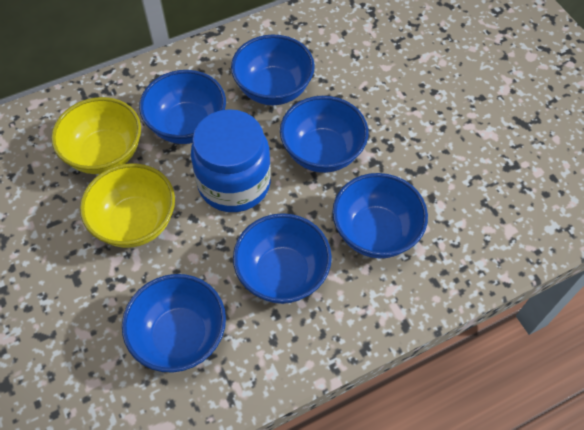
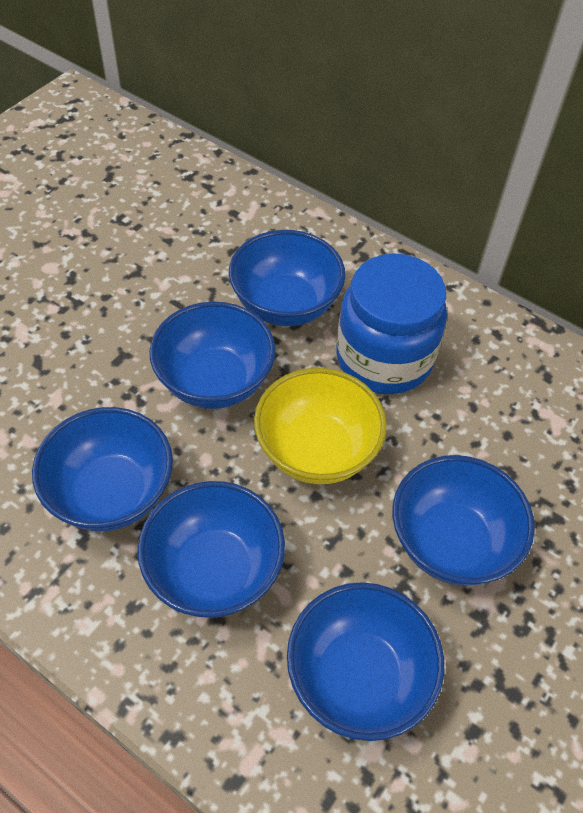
yellow bowl: [51,97,141,174] [80,163,175,248] = 2 -> [254,368,387,484] = 1

